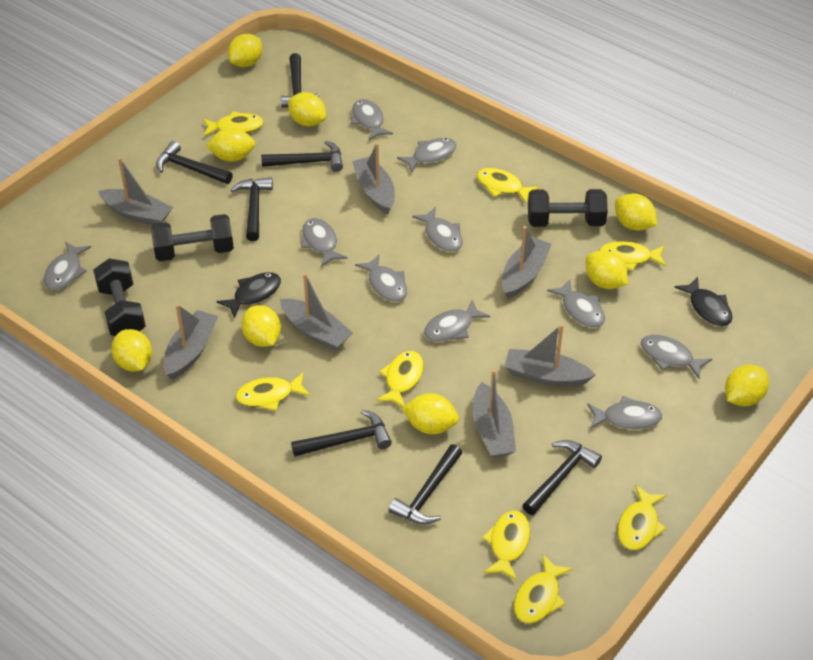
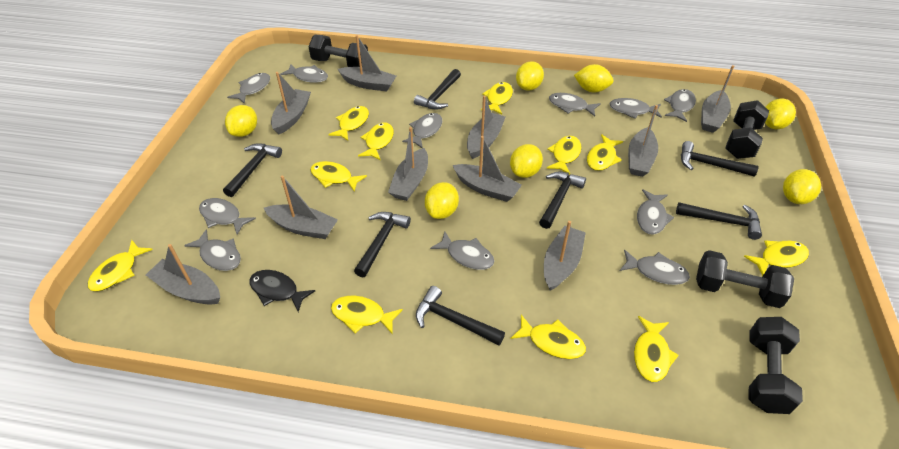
black dumbbell: [93,258,146,336] [151,214,234,261] [528,189,608,227] = 3 -> [308,35,368,67] [696,250,794,308] [725,100,769,159] [748,317,803,414] = 4
black fish: [216,272,281,318] [674,277,732,326] = 2 -> [249,270,315,312] = 1
grey boat: [98,158,173,225] [164,304,218,380] [280,273,353,351] [352,143,395,214] [473,370,516,458] [502,226,551,298] [504,324,596,387] = 7 -> [146,244,220,305] [264,176,338,239] [271,72,311,134] [338,35,396,91] [388,127,428,201] [452,136,522,202] [467,96,505,159] [544,221,586,291] [628,105,658,177] [701,65,734,133] = 10
grey fish: [44,242,91,290] [301,218,347,267] [351,99,393,140] [355,255,407,302] [397,138,457,173] [412,207,463,252] [424,300,490,342] [547,280,605,328] [587,396,662,430] [641,335,712,379] = 10 -> [184,229,241,271] [199,198,256,235] [227,73,270,104] [280,64,328,83] [402,113,443,148] [430,232,494,270] [549,93,601,116] [610,98,662,119] [620,250,690,285] [637,189,674,234] [664,89,696,122] = 11
yellow fish: [203,111,264,136] [236,373,310,411] [376,351,424,407] [477,168,539,203] [482,511,530,581] [514,554,573,624] [599,241,666,271] [618,485,667,550] = 8 -> [88,240,153,292] [310,161,367,192] [328,106,369,141] [331,296,403,335] [358,123,394,160] [481,82,513,114] [510,315,586,359] [547,136,582,175] [587,134,623,171] [634,316,679,382] [744,240,809,276] = 11
yellow lemon: [111,329,152,372] [206,127,255,162] [228,34,262,67] [241,305,281,347] [288,92,326,126] [402,393,459,434] [586,250,628,289] [615,193,657,231] [725,365,769,406] = 9 -> [225,105,257,137] [425,182,459,219] [510,144,543,178] [516,61,544,91] [574,64,614,92] [765,98,796,129] [783,169,821,204] = 7

